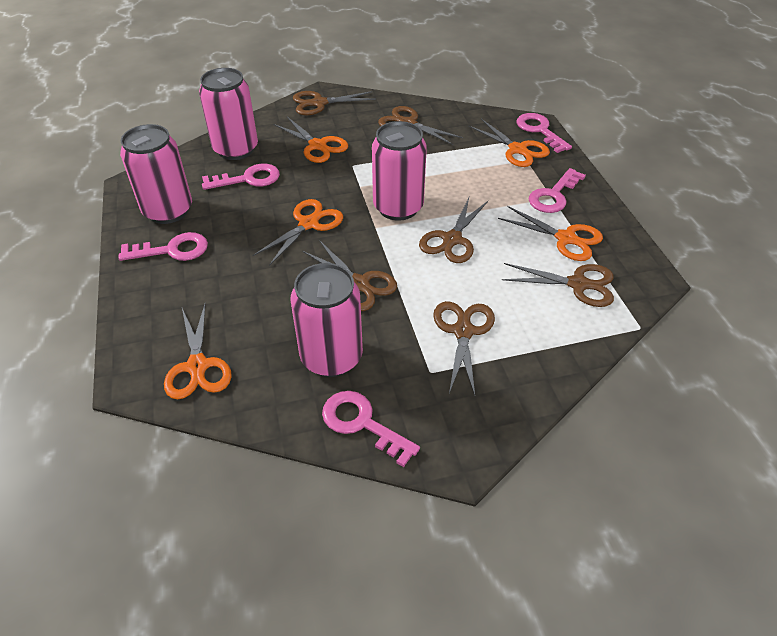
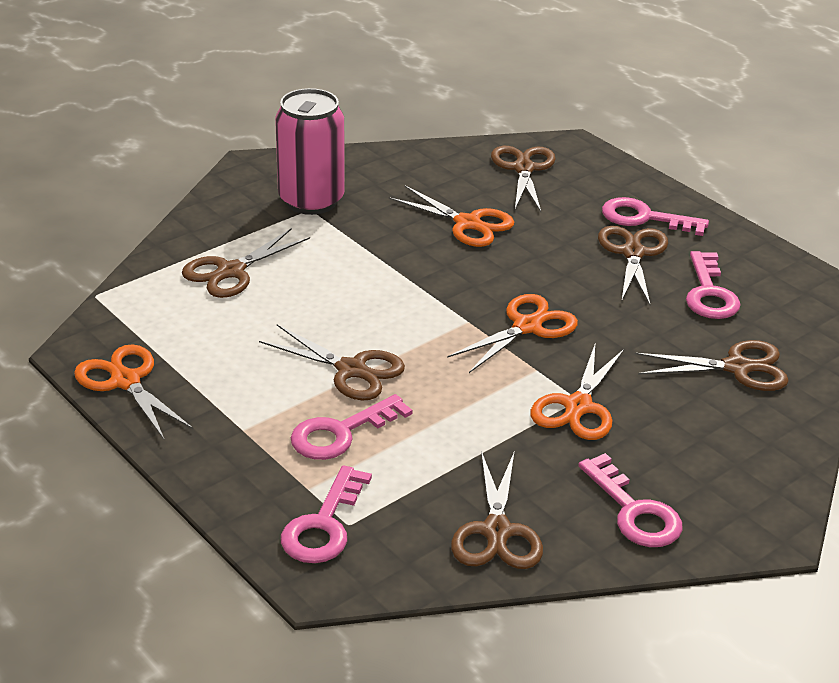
orange scissors: [164,302,231,399] [253,199,343,266] [273,117,348,163] [468,119,550,167] [498,206,603,261] = 5 -> [74,344,193,439] [389,185,514,247] [447,294,578,373] [530,345,625,440] = 4
pink can: [120,124,192,224] [199,68,258,160] [291,263,363,377] [372,121,427,221] = 4 -> [275,88,345,215] = 1

